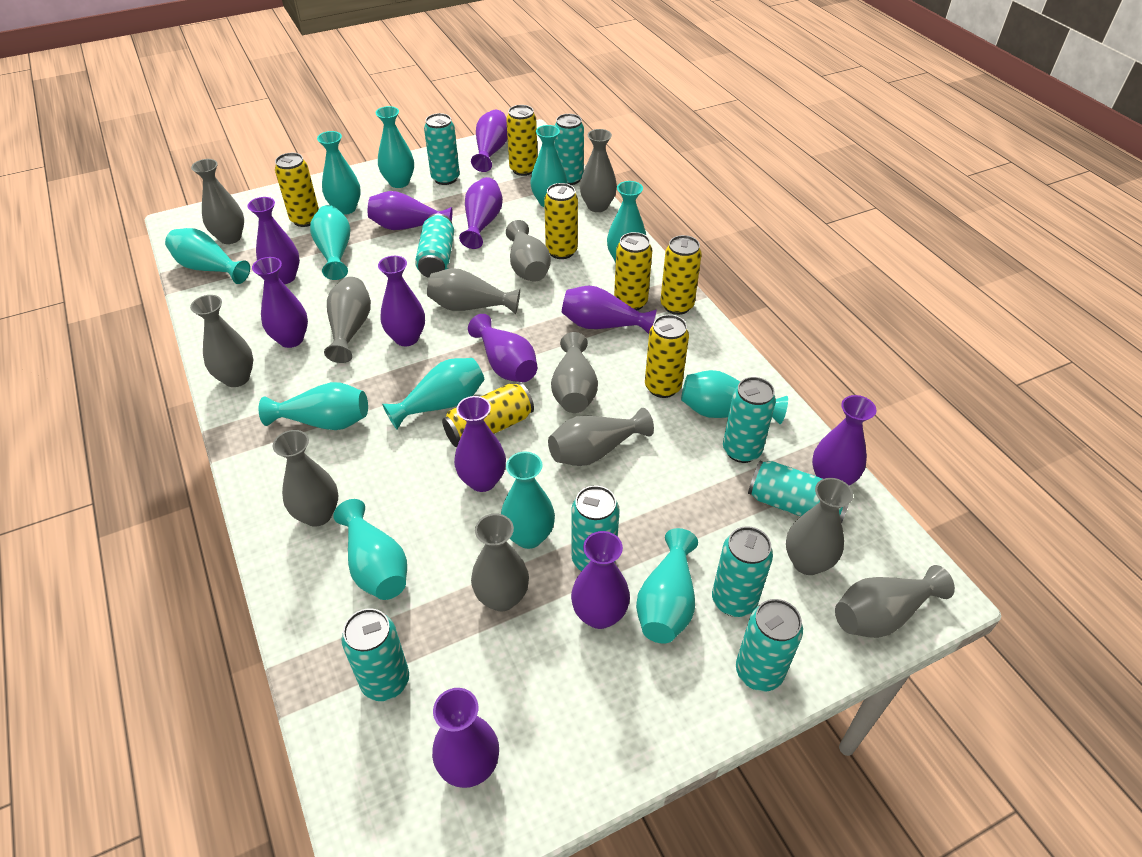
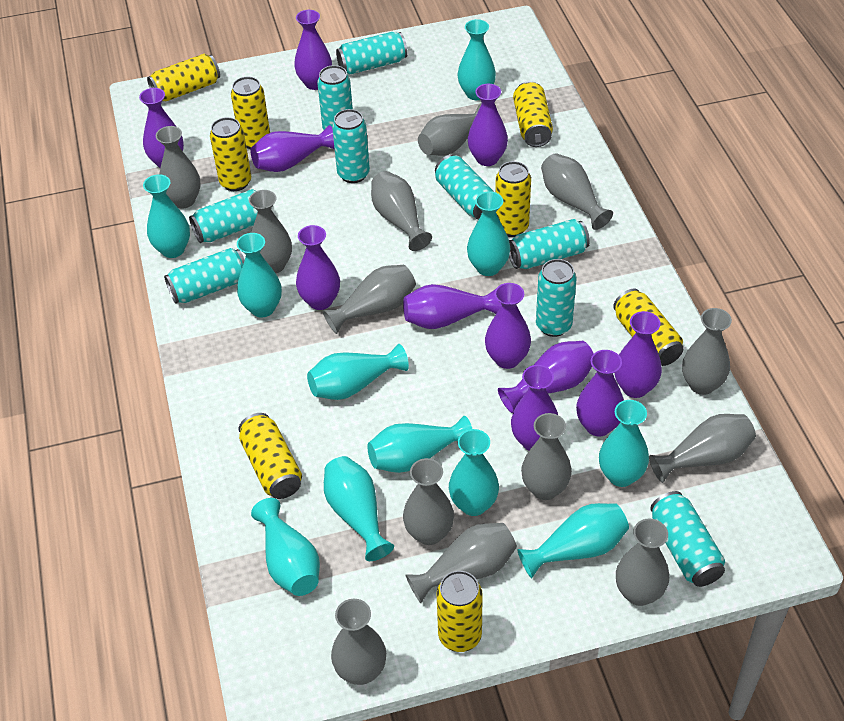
grey vase: [190,295,254,387] [191,159,244,244] [273,430,338,527] [324,277,371,363] [427,268,520,314] [471,514,529,611] [506,220,551,282] [548,408,654,466] [551,332,598,413] [580,129,617,212] [786,478,853,575] [835,565,955,638] = 12 -> [156,126,201,209] [249,190,292,273] [323,265,416,334] [331,599,386,685] [371,171,432,251] [403,458,454,545] [406,523,517,603] [418,103,482,156] [521,413,572,500] [541,153,613,230] [616,519,669,606] [649,414,756,483] [682,308,732,395] = 13
purple vase: [247,197,300,284] [252,257,308,348] [368,191,452,230] [378,256,425,346] [432,688,499,788] [454,396,506,492] [459,177,503,249] [468,314,538,382] [471,110,508,172] [562,285,657,334] [571,531,630,629] [812,395,877,486] = 12 -> [139,88,184,168] [250,125,334,172] [294,10,332,90] [296,225,340,310] [403,284,502,329] [468,84,508,166] [485,283,531,369] [498,341,594,413] [511,365,558,450] [576,350,624,436] [614,311,662,398] = 11
turquoise vase: [165,228,250,284] [258,382,368,430] [310,205,351,280] [317,131,361,215] [333,499,407,600] [376,106,414,188] [382,358,484,429] [501,452,555,549] [531,125,567,207] [607,181,646,263] [636,528,698,644] [681,370,788,424] = 12 -> [143,174,190,258] [237,233,282,317] [251,498,320,596] [307,344,409,400] [324,456,394,561] [367,416,472,473] [449,429,499,516] [458,19,496,100] [467,191,510,276] [517,503,629,578] [599,400,649,487] = 11
yellow can: [275,153,319,227] [442,382,534,447] [506,105,538,176] [544,183,578,259] [614,232,652,310] [645,315,689,398] [661,235,702,315] = 7 -> [147,54,220,101] [210,117,251,191] [231,77,270,149] [239,413,302,499] [436,571,483,652] [495,161,531,237] [513,81,553,147] [613,289,684,366] = 8

